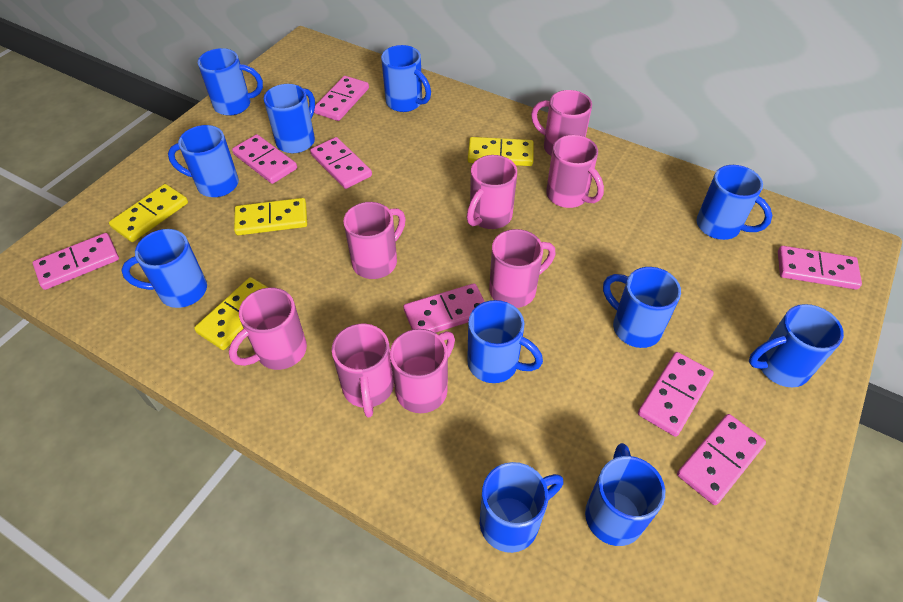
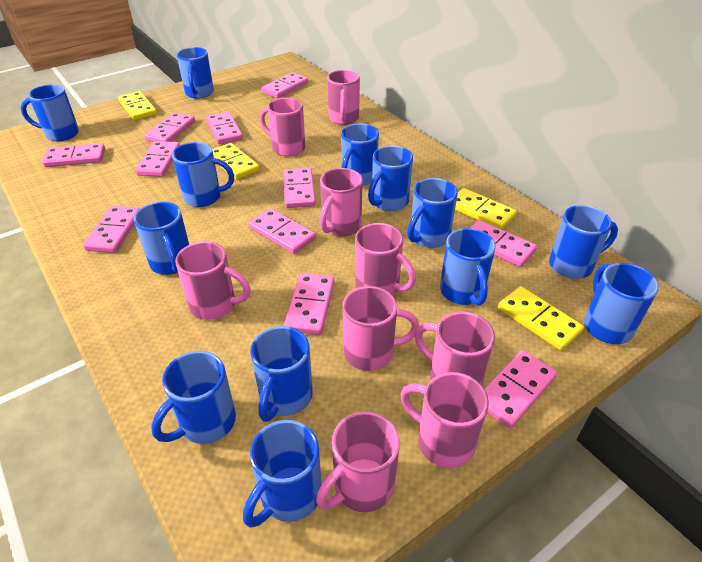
blue mug: [121,229,207,308] [168,125,239,197] [198,48,263,116] [264,84,315,153] [381,45,431,112] [467,300,543,383] [480,462,563,553] [585,443,665,546] [603,267,681,348] [697,165,772,240] [749,304,844,387] = 11 -> [21,84,79,141] [134,202,189,275] [151,351,236,444] [172,142,234,207] [177,47,214,99] [243,420,321,528] [250,326,313,422] [341,123,379,186] [368,146,413,211] [407,178,458,248] [440,228,496,306] [549,205,618,279] [584,263,659,344] = 13
pink domino: [33,233,119,290] [232,134,297,184] [310,137,372,189] [314,76,369,121] [403,283,485,333] [638,352,714,437] [677,414,766,505] [778,246,862,290] = 8 -> [42,143,105,167] [83,206,140,253] [135,141,180,177] [144,112,195,142] [206,112,243,144] [248,208,316,254] [261,72,308,98] [283,168,316,208] [284,273,334,335] [470,220,537,267] [484,350,557,429] = 11
pink mug: [229,287,307,370] [332,324,394,417] [343,202,406,279] [390,329,455,413] [467,155,517,229] [489,229,556,308] [531,90,592,156] [546,135,604,208] = 8 -> [175,241,251,320] [260,98,305,156] [316,411,400,512] [320,168,363,237] [327,70,360,125] [342,286,419,371] [355,223,416,295] [401,372,489,468] [415,312,495,385] = 9

